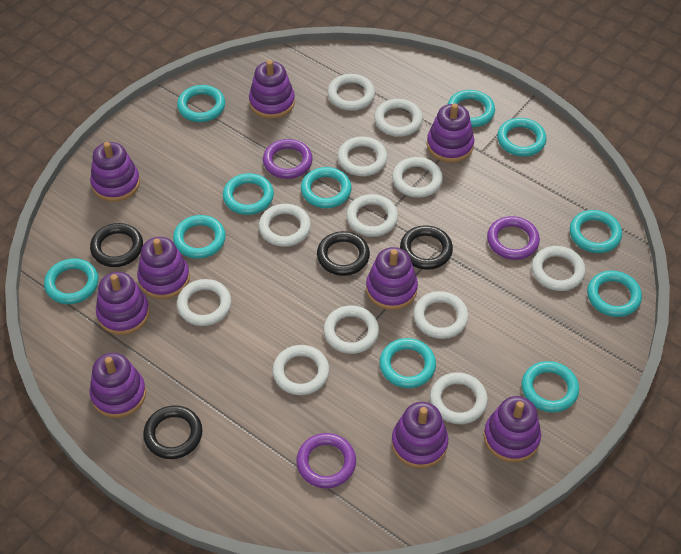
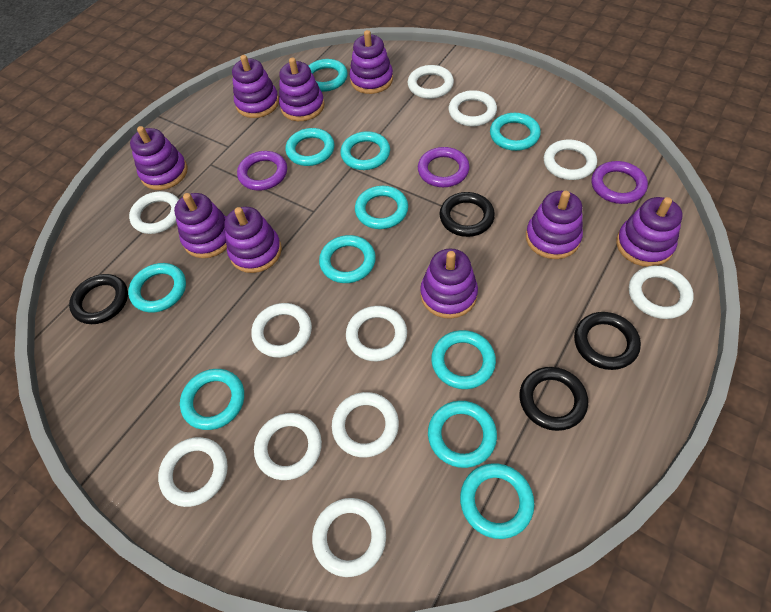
white ring: [177,279,231,326] [259,204,311,247] [273,345,329,395] [324,305,379,354] [327,74,375,111] [338,137,387,176] [346,194,398,237] [374,99,423,137] [392,157,443,198] [413,291,468,339] [430,372,488,424] [532,246,585,291] = 12 -> [129,191,179,234] [158,437,228,507] [251,303,312,358] [254,413,322,480] [312,498,386,577] [332,392,399,457] [346,306,407,361] [408,65,454,99] [449,90,497,126] [544,140,597,180] [629,266,694,319] = 11

